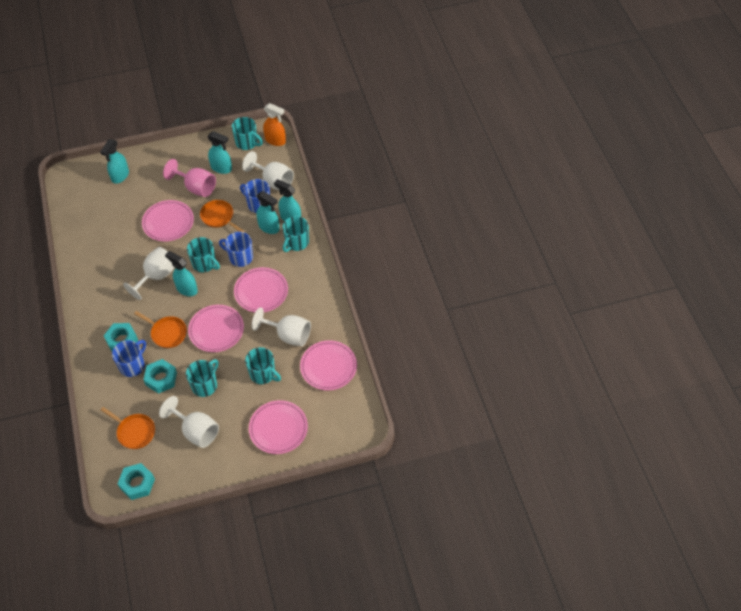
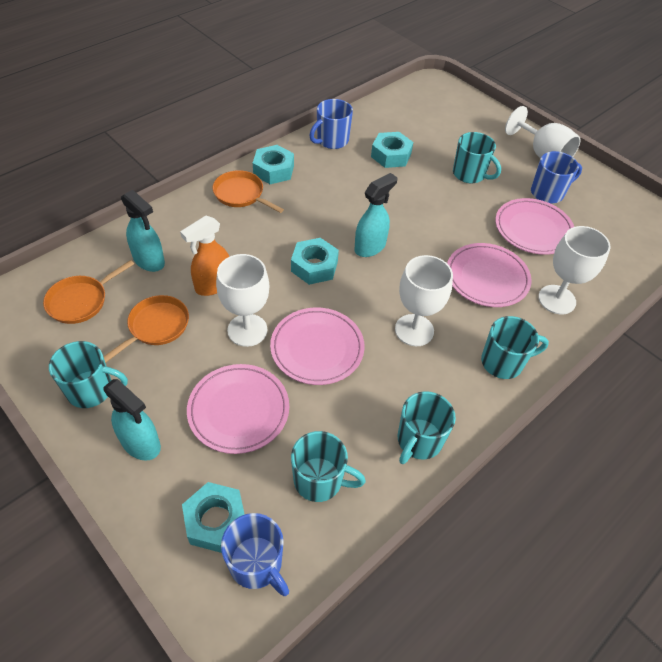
pink goblet: [163,159,216,197] = 1 -> none = 0
pink plate: [142,200,194,242] [188,305,244,352] [234,267,288,312] [249,400,308,454] [300,340,357,390] = 5 -> [187,364,289,454] [270,307,365,385] [447,243,532,307] [495,198,574,255] = 4
turquoise nut: [104,323,138,351] [118,463,155,500] [144,359,177,394] = 3 -> [182,482,245,553] [253,145,294,184] [291,238,339,285] [371,132,413,168] = 4
turquoise spray bottle: [100,139,129,184] [165,251,198,296] [207,131,232,174] [256,191,280,234] [274,179,301,221] = 5 -> [103,379,161,461] [121,190,165,272] [355,173,397,257] = 3

